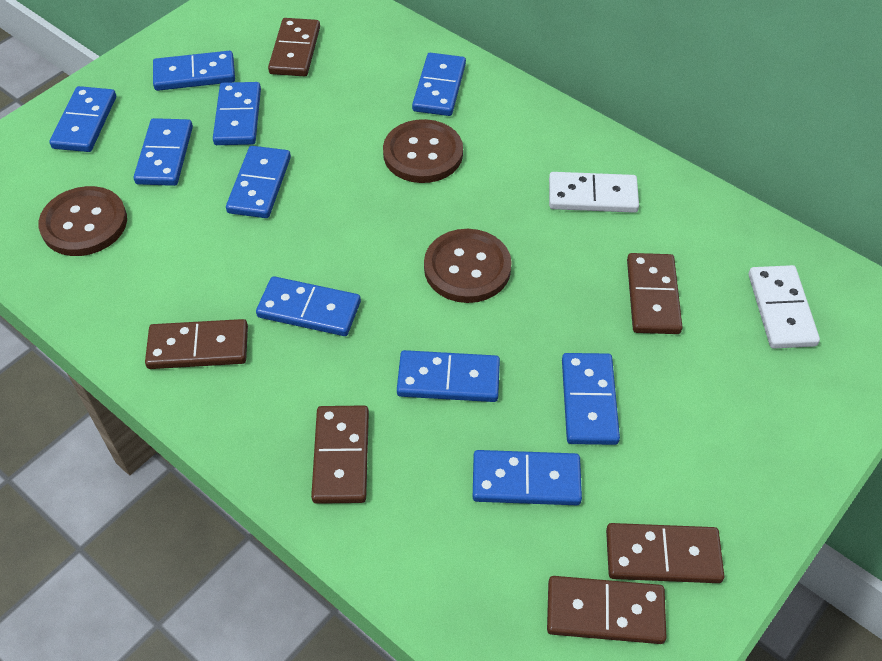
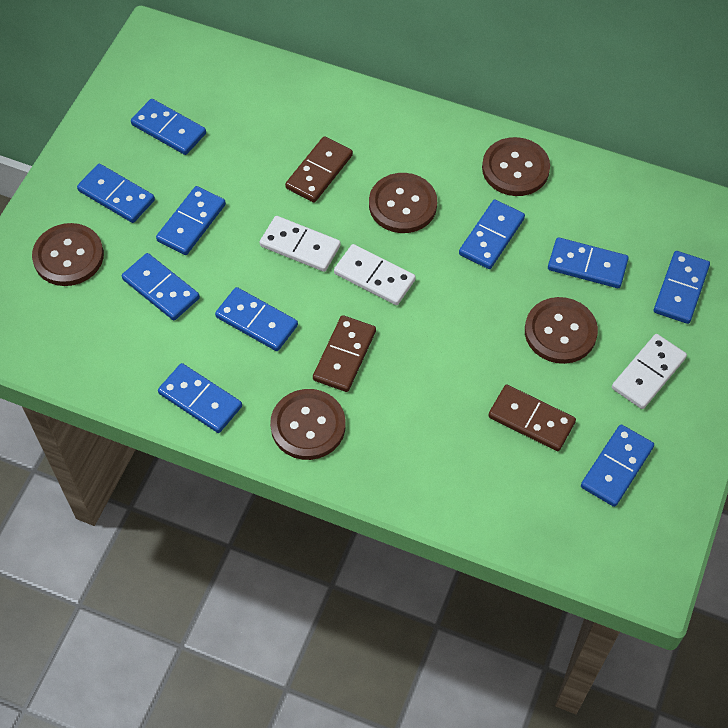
brown button: [38,186,127,256] [383,119,463,183] [424,229,512,303] = 3 -> [32,223,104,286] [270,389,346,460] [369,173,437,233] [482,137,550,196] [525,297,598,364] = 5
brown domino: [145,319,248,369] [268,18,320,76] [311,405,369,504] [547,576,667,644] [606,523,724,583] [627,253,683,334] = 6 -> [285,136,353,203] [313,315,376,392] [488,385,576,451] = 3
white domino: [549,172,639,213] [749,265,820,348] = 2 -> [260,216,341,272] [334,244,416,305] [612,334,687,409] = 3

